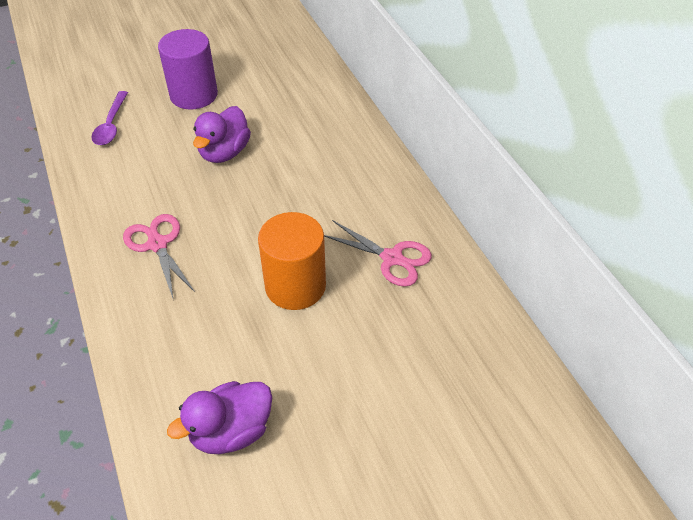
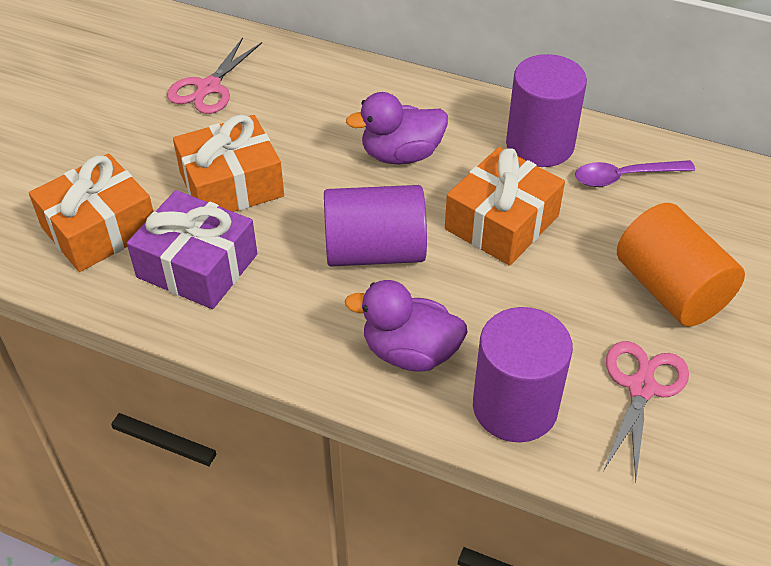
orange gift: none = 0 -> [29,153,153,272] [173,115,284,212] [445,147,565,266] = 3
purple cylinder: [158,29,218,110] = 1 -> [324,185,427,267] [473,307,573,442] [506,54,587,167] = 3
purple gift: none = 0 -> [127,190,257,309] = 1

